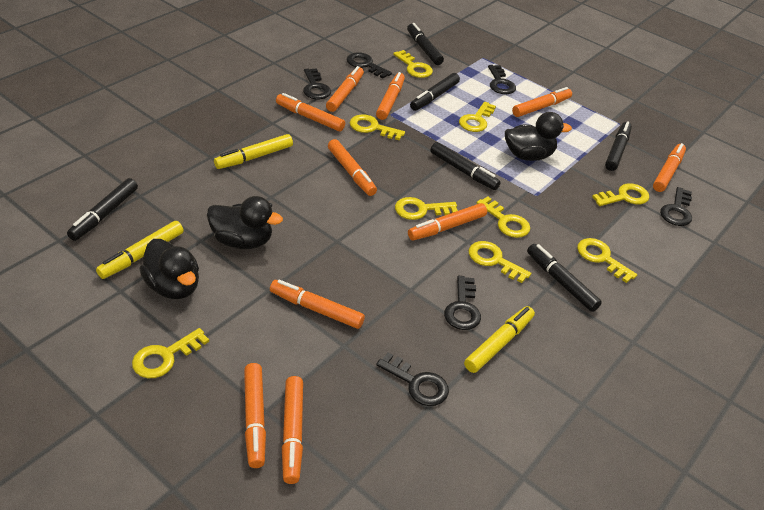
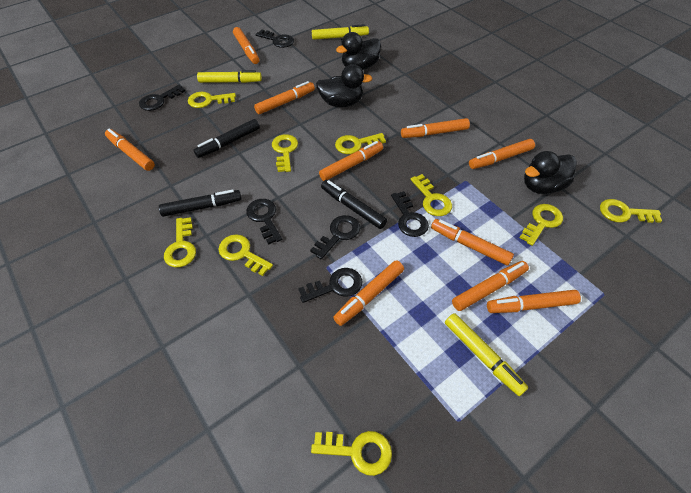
black marker: [67,178,138,241] [407,23,444,65] [410,73,460,111] [430,142,501,190] [527,244,602,312] [605,121,632,171] = 6 -> [159,190,241,217] [193,119,260,158] [321,180,387,229] = 3

